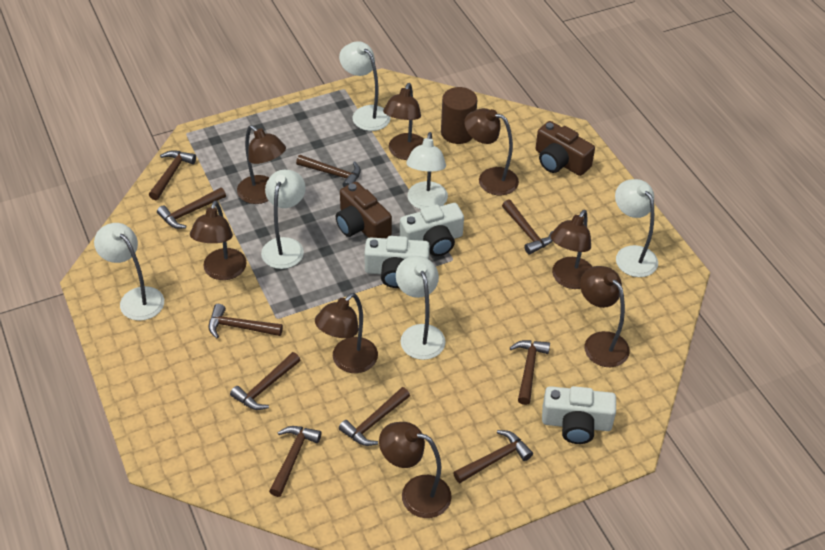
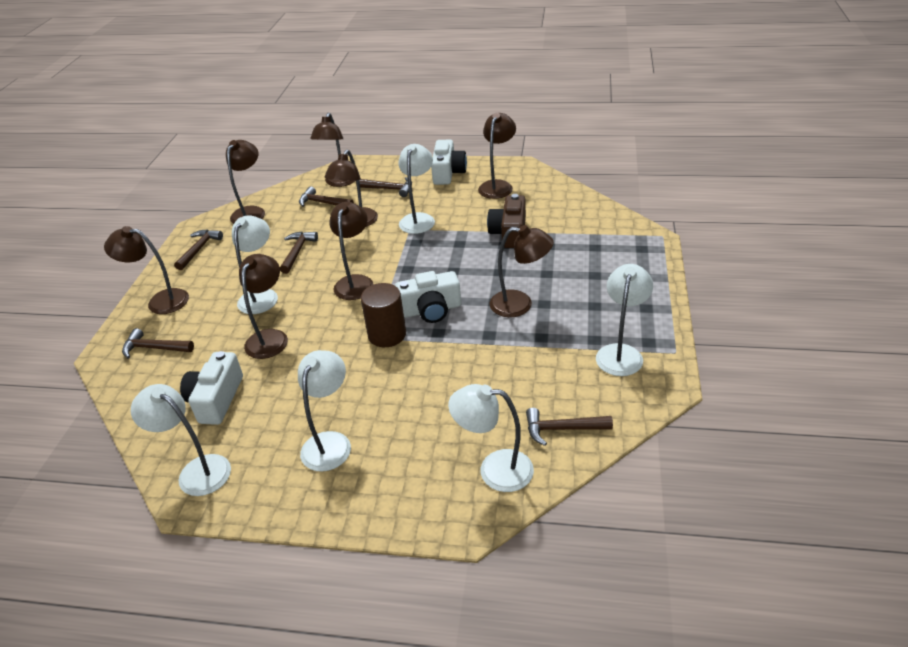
brown camera: [336,182,392,238] [536,121,595,176] = 2 -> [487,194,526,248] = 1
brown hammer: [149,150,196,200] [157,187,226,229] [208,304,283,338] [230,352,300,410] [269,426,322,497] [296,155,361,187] [339,387,410,446] [453,430,533,483] [502,199,553,255] [510,340,550,405] = 10 -> [122,328,194,359] [174,229,223,270] [280,232,318,274] [299,186,354,207] [359,177,412,197] [526,408,613,446] = 6

